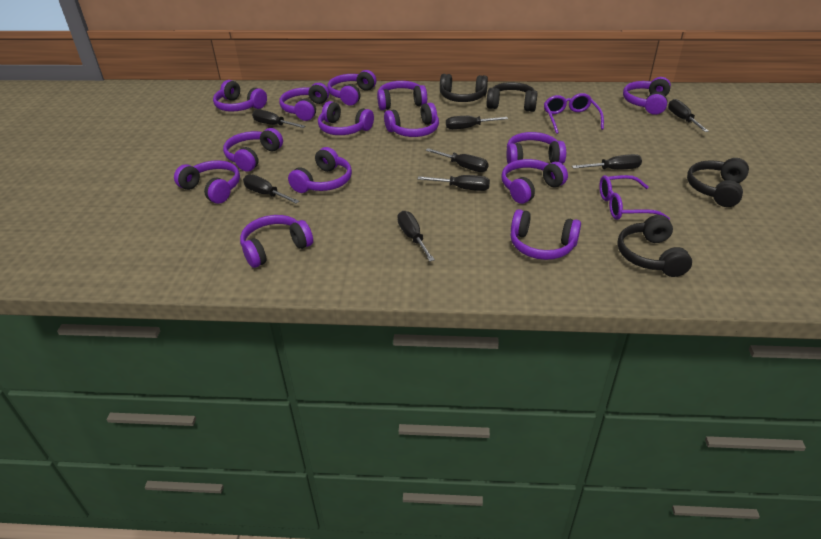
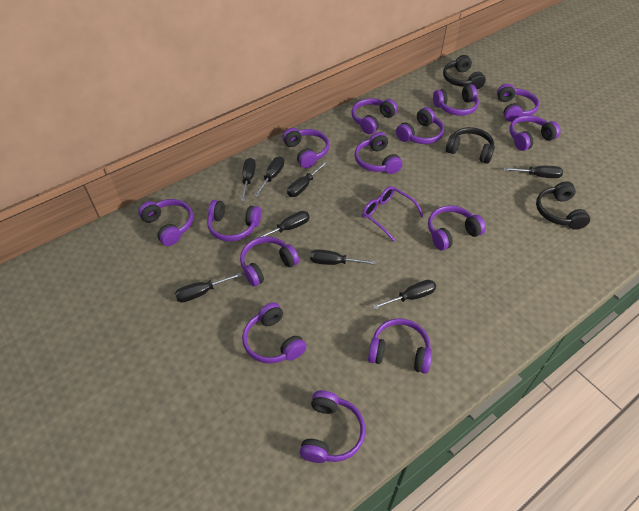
black headphones: [440,74,488,102] [486,82,538,112] [617,215,692,277] [687,158,749,207] = 4 -> [443,55,486,89] [446,127,495,164] [536,181,590,230] = 3
purple glasses: [544,93,604,134] [599,175,670,220] = 2 -> [362,186,424,242] = 1

